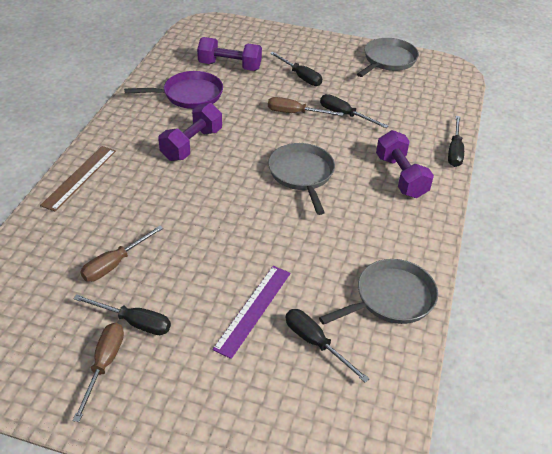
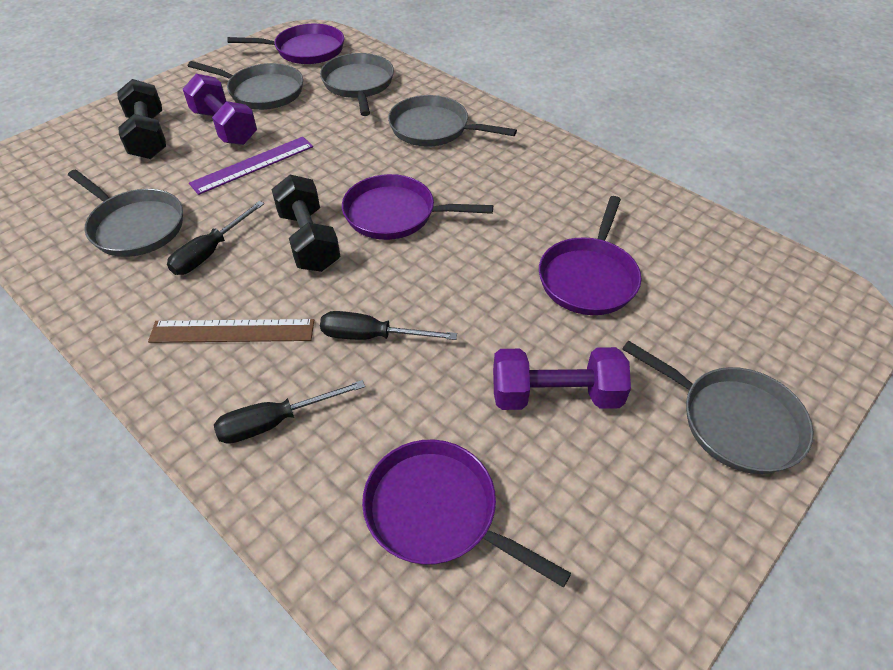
black dumbbell: none = 0 -> [117,79,166,159] [271,175,340,272] = 2
black screwdriver: [73,294,171,335] [270,52,322,86] [285,309,370,383] [320,94,388,128] [448,116,464,167] = 5 -> [167,201,264,275] [214,380,365,444] [320,311,457,340] = 3
brown screwdriver: [72,323,124,422] [81,225,163,282] [268,97,344,116] = 3 -> none = 0
grey pan: [268,143,335,215] [319,259,438,325] [357,38,419,77] = 3 -> [68,169,183,257] [188,61,303,110] [320,53,394,116] [388,95,517,147] [622,340,814,474] = 5
purple dumbbell: [158,103,222,161] [197,37,262,71] [376,130,434,198] = 3 -> [183,74,257,145] [493,347,631,410] = 2
purple pan: [124,71,223,109] = 1 -> [227,24,344,64] [342,174,493,240] [362,440,571,588] [539,196,642,315] = 4

